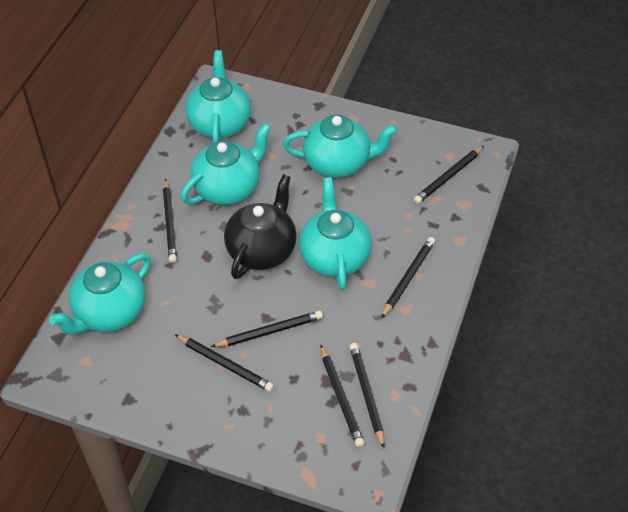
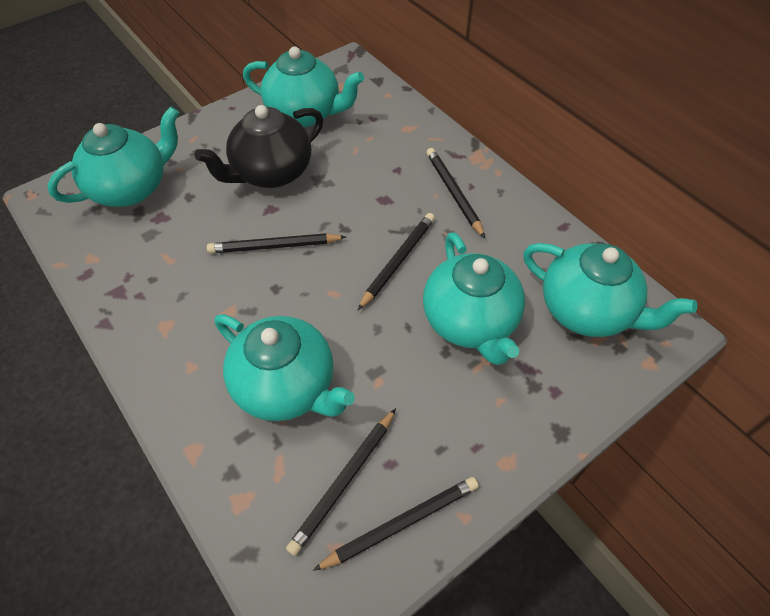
black pencil: [163,179,177,263] [175,334,274,392] [211,311,323,347] [321,345,365,448] [350,343,385,448] [381,237,435,319] [413,146,484,204] = 7 -> [207,233,346,253] [286,408,396,556] [313,477,479,571] [358,213,435,310] [426,148,485,238] = 5

